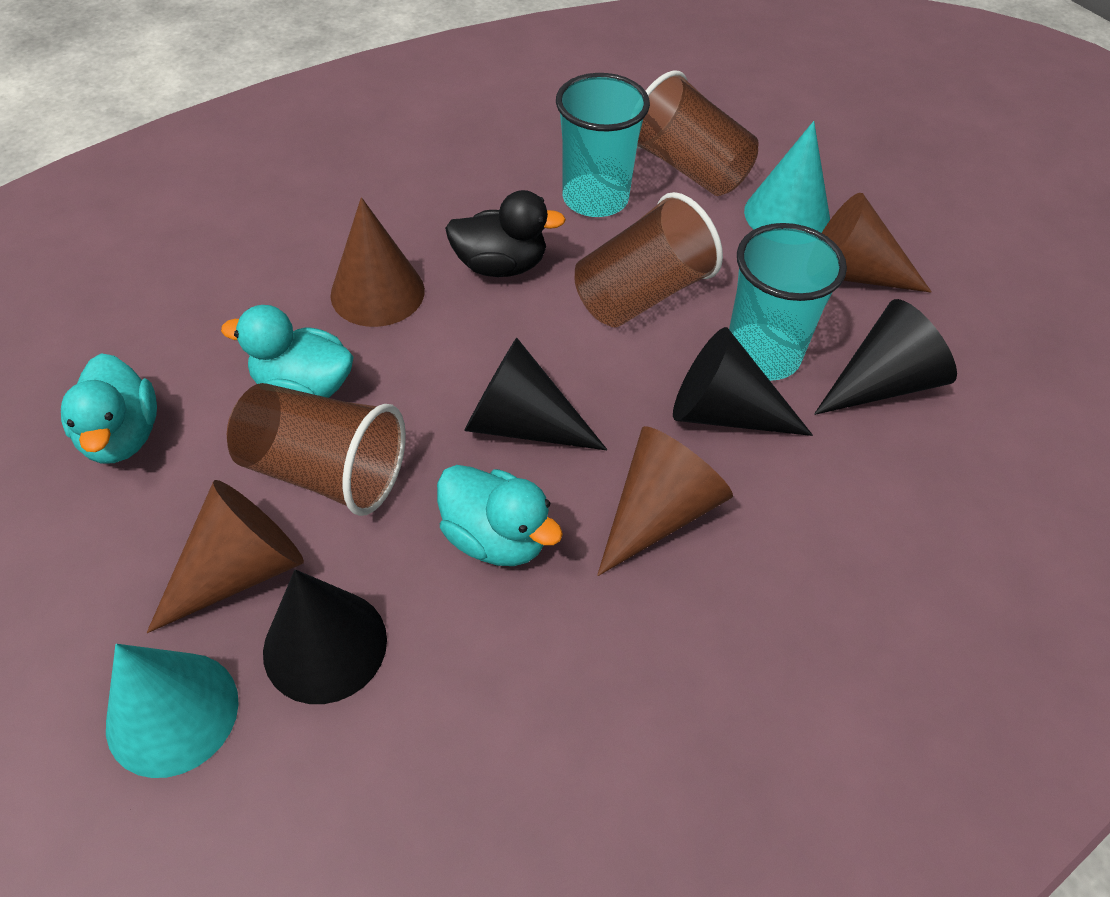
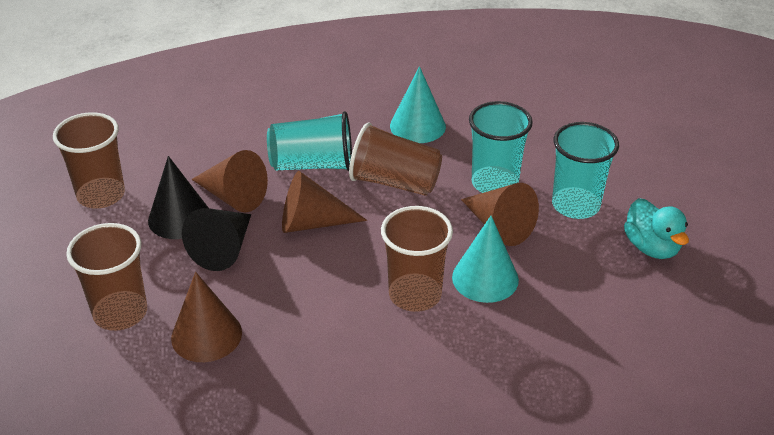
black cone: [263,569,387,704] [464,338,608,450] [673,327,813,436] [814,299,957,415] = 4 -> [148,156,208,239] [182,208,251,271] = 2
black duck: [445,190,566,277] = 1 -> none = 0
brown cup: [227,383,406,516] [575,192,723,328] [637,70,759,196] = 3 -> [53,112,125,208] [66,223,147,331] [349,122,442,196] [381,206,453,312] = 4
turquoise cup: [556,73,650,217] [729,223,847,381] = 2 -> [267,111,352,171] [469,101,533,193] [552,122,619,219] = 3
turquoise duck: [61,353,157,464] [221,305,354,398] [437,465,563,566] = 3 -> [624,198,689,259] = 1

